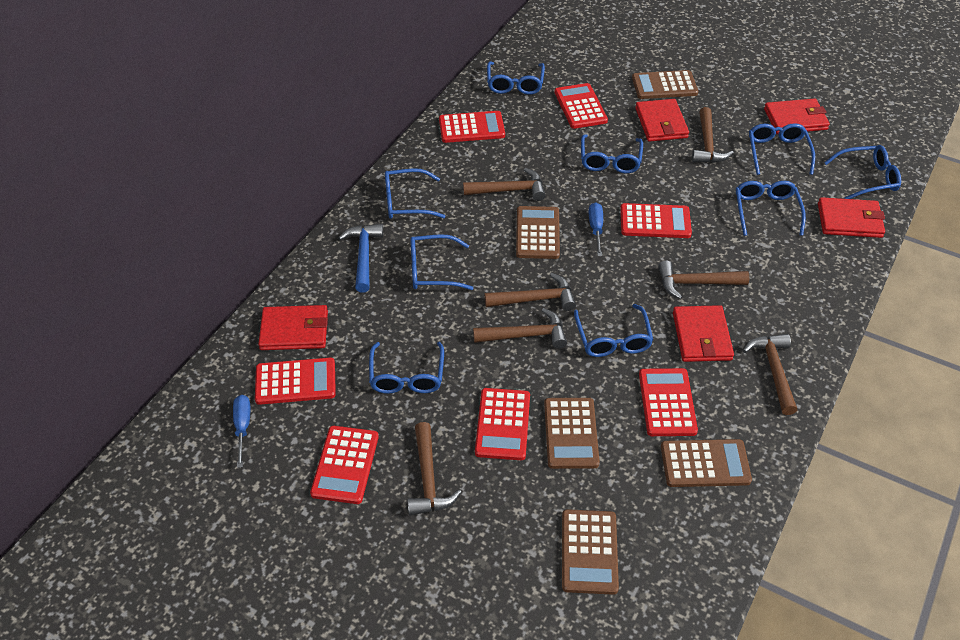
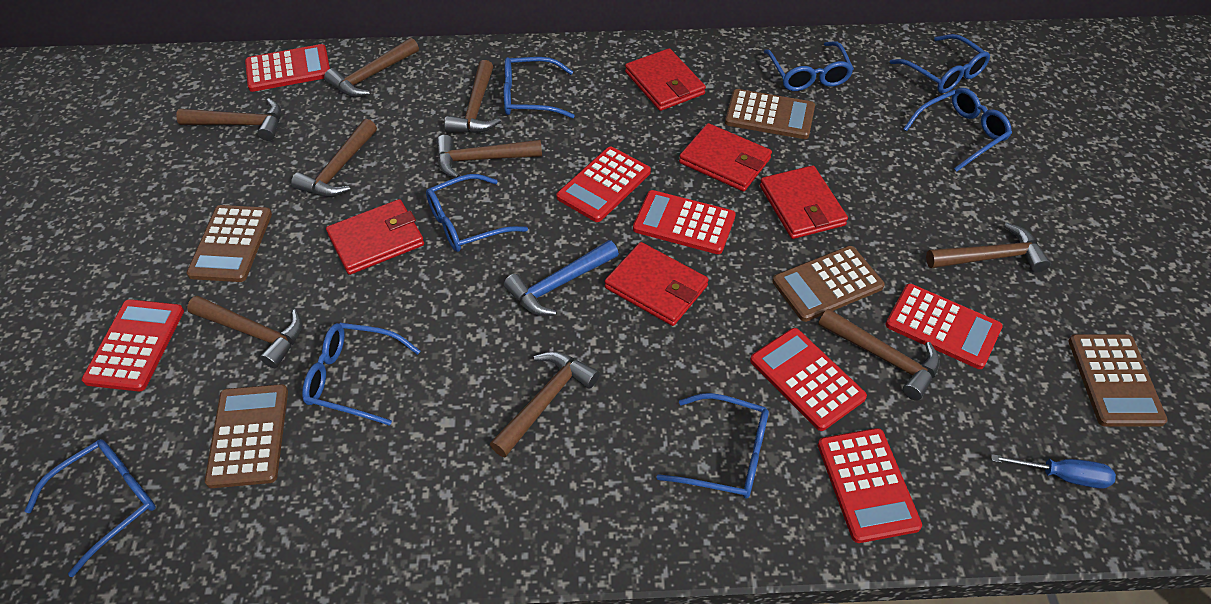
blue glasses: [369,342,444,394] [385,168,446,219] [410,234,473,290] [487,62,545,95] [574,304,653,357] [581,134,643,173] [736,181,806,236] [749,123,815,175] [824,145,901,199] = 9 -> [25,439,156,577] [302,323,420,426] [426,174,528,252] [504,57,575,118] [657,393,769,499] [764,41,854,91] [889,34,990,93] [903,88,1012,172] = 8
blue screwdriver: [233,395,251,468] [589,202,603,256] = 2 -> [991,454,1116,489] = 1
brown hammer: [407,422,461,516] [463,168,546,201] [473,308,567,349] [484,273,576,311] [658,260,749,299] [692,107,734,163] [743,334,797,415] = 7 -> [176,98,281,141] [187,296,302,368] [291,119,377,197] [324,38,419,97] [436,135,542,178] [444,60,501,133] [490,351,600,457] [818,308,940,401] [926,223,1050,272] = 9

